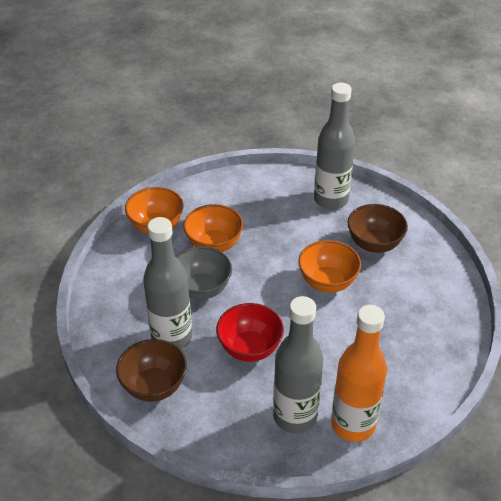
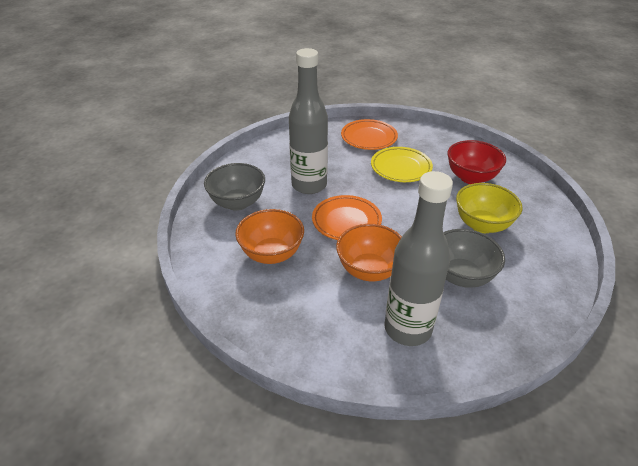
brown bowl: [116,339,187,402] [347,204,408,253] = 2 -> none = 0
grey bottle: [143,217,192,350] [273,296,323,434] [314,83,355,209] = 3 -> [289,48,328,194] [384,171,453,346] = 2
grey bowl: [175,247,232,300] = 1 -> [204,163,265,211] [443,229,505,288] = 2
orange bottle: [331,305,387,442] = 1 -> none = 0
orange bowl: [125,187,184,234] [183,204,243,252] [298,240,361,292] = 3 -> [235,209,304,264] [336,224,402,281] = 2
orange plate: none = 0 -> [312,195,382,240] [341,119,398,150] = 2
yellow bowl: none = 0 -> [456,183,523,233] = 1
yellow plate: none = 0 -> [371,147,433,182] = 1

